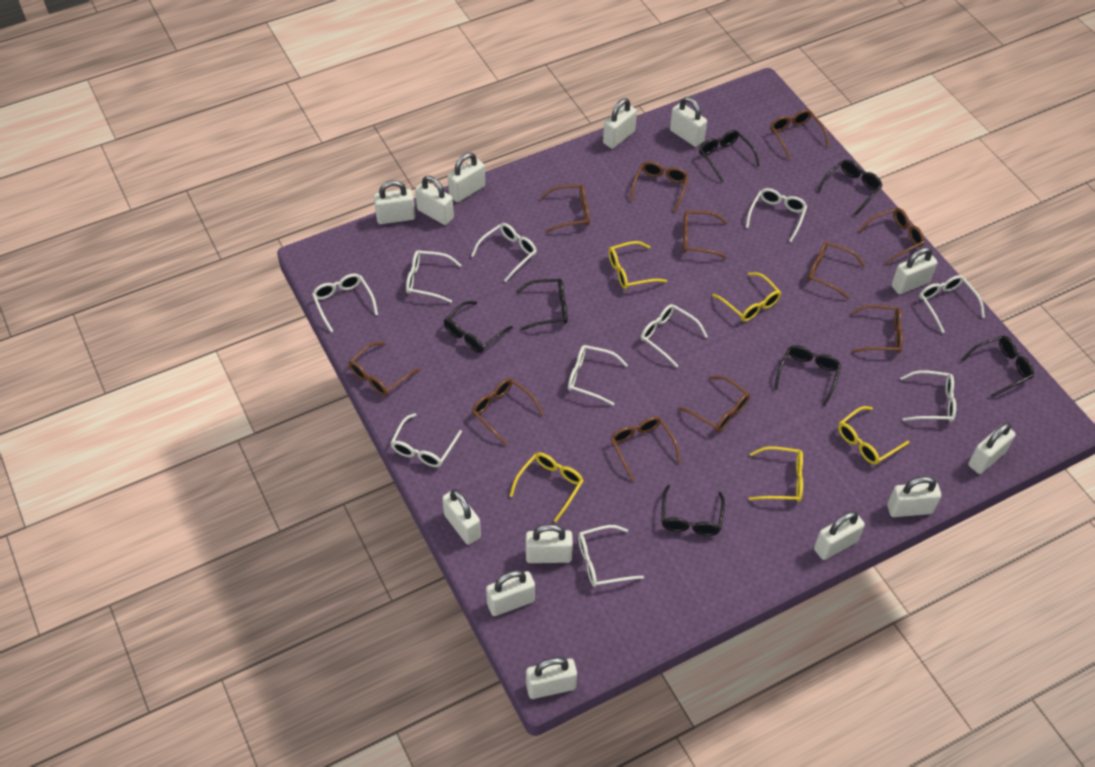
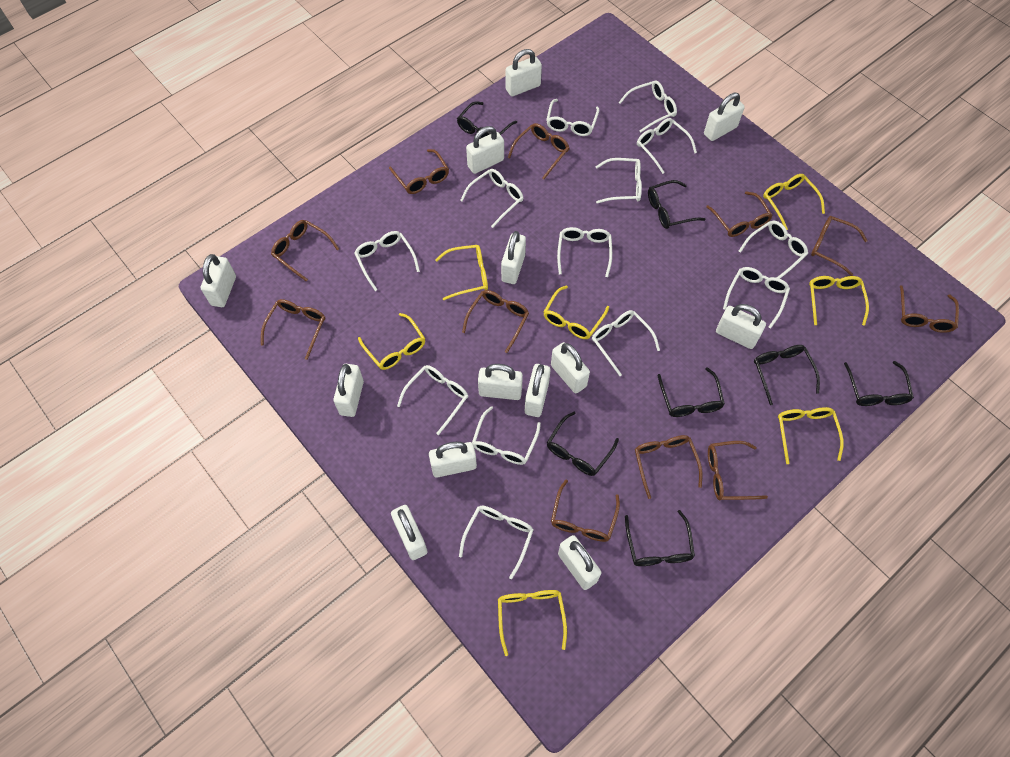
white glasses: [312,274,378,332] [390,413,462,467] [406,250,461,303] [471,223,537,282] [568,345,628,405] [578,525,644,587] [641,304,708,368] [746,188,808,242] [900,370,956,422] [919,275,985,333] = 10 -> [354,231,420,291] [397,365,468,435] [459,506,533,579] [460,169,523,228] [472,406,541,465] [546,99,599,136] [557,227,612,277] [592,310,660,376] [595,158,642,204] [618,81,677,133] [637,118,697,174] [723,267,790,328] [739,220,808,278] = 13
yellow glasses: [510,452,584,522] [608,241,667,289] [712,272,781,322] [749,446,803,502] [838,406,909,465] = 5 -> [358,313,425,370] [435,245,488,300] [498,590,567,656] [544,286,609,339] [763,174,825,230] [778,407,844,464] [809,276,869,326] = 7

